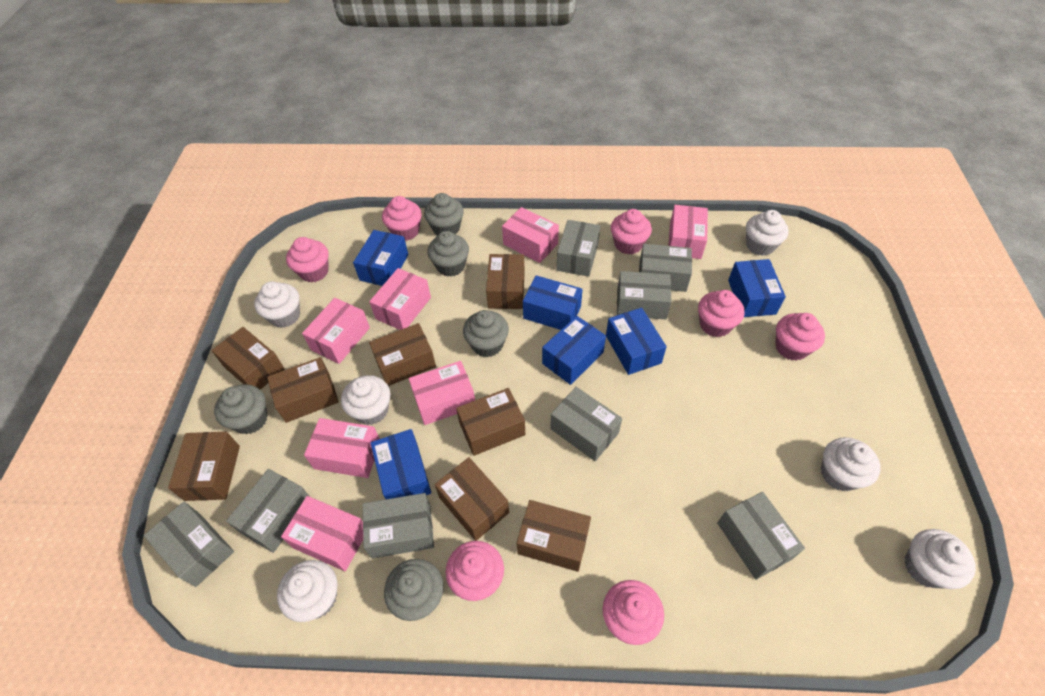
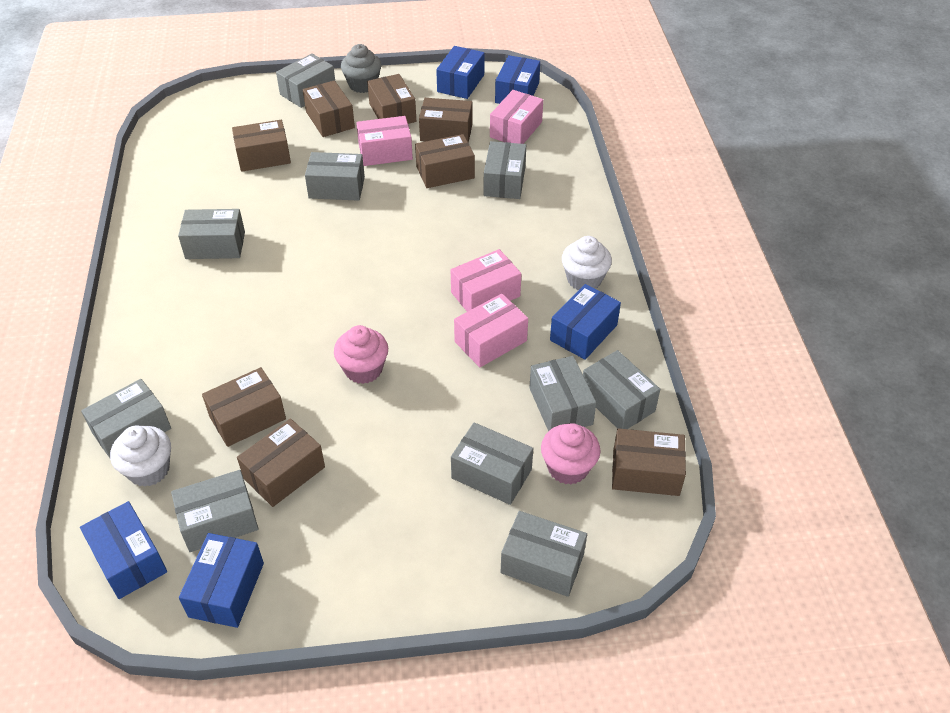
blue box: [353,230,409,286] [370,429,431,499] [523,275,583,330] [542,316,606,385] [606,308,667,375] [728,259,786,317] = 6 -> [80,501,167,599] [179,533,264,628] [436,46,485,99] [495,55,540,104] [550,284,621,360] = 5
grey box: [144,501,234,587] [226,469,310,553] [363,493,434,559] [550,387,622,461] [557,220,600,277] [617,271,671,319] [639,244,692,292] [717,492,805,580] = 8 -> [81,379,171,458] [171,470,259,552] [178,209,245,259] [276,53,335,108] [305,152,365,201] [451,422,533,505] [483,141,526,199] [501,511,587,597] [529,356,597,431] [583,350,660,429] = 10
grey cupcake: [214,384,268,434] [384,559,443,621] [424,193,464,235] [427,231,469,277] [463,310,509,357] = 5 -> [341,44,381,93] = 1
pink box: [281,496,363,571] [302,298,370,364] [304,418,380,478] [369,268,431,330] [409,361,475,425] [502,207,559,263] [668,205,708,259] = 7 -> [356,116,413,166] [451,249,521,312] [454,293,528,367] [490,90,543,144] = 4
pink cupcake: [286,237,328,283] [382,196,422,241] [446,541,504,601] [603,580,664,645] [611,209,652,255] [698,290,744,337] [775,313,825,361] = 7 -> [334,325,388,384] [541,423,600,485] = 2
white cupcake: [254,281,300,328] [277,560,337,622] [341,375,390,425] [746,210,789,256] [821,437,881,491] [905,529,976,589] = 6 -> [110,425,171,487] [562,236,612,290] = 2

